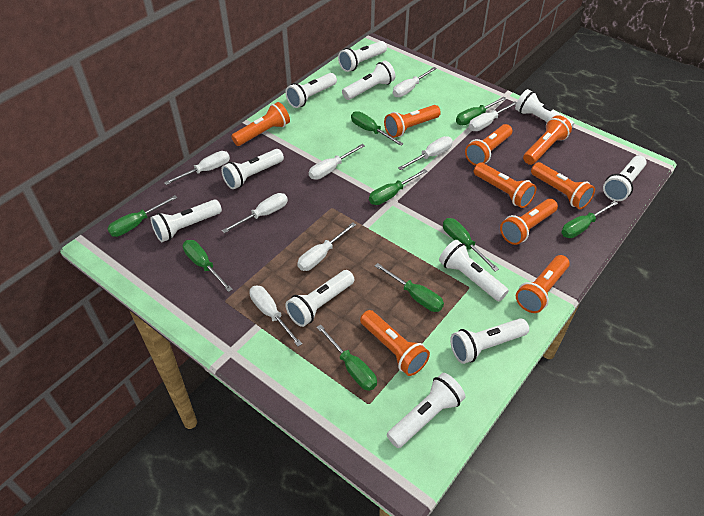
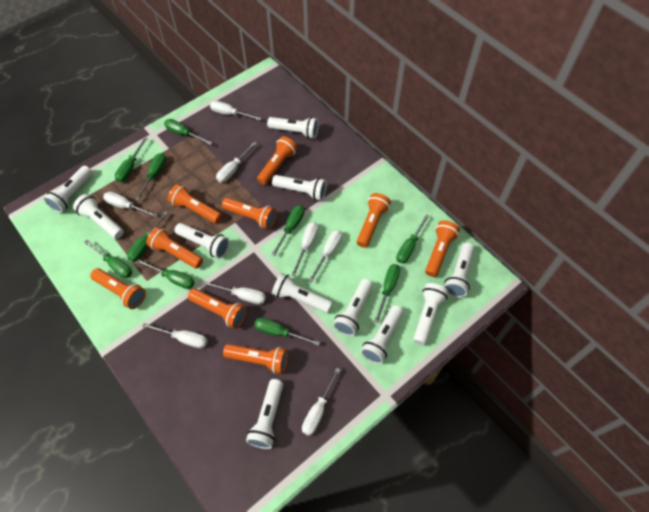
green screwdriver: [107,195,177,237] [183,240,233,292] [317,324,377,391] [351,111,404,146] [369,169,428,205] [375,263,444,312] [443,218,499,271] [456,97,507,125] [561,201,618,238] = 9 -> [84,240,132,278] [115,137,148,182] [127,211,168,262] [135,153,166,201] [137,259,195,289] [164,119,212,145] [254,318,320,346] [271,205,305,256] [374,264,400,323] [396,214,429,263] = 10

